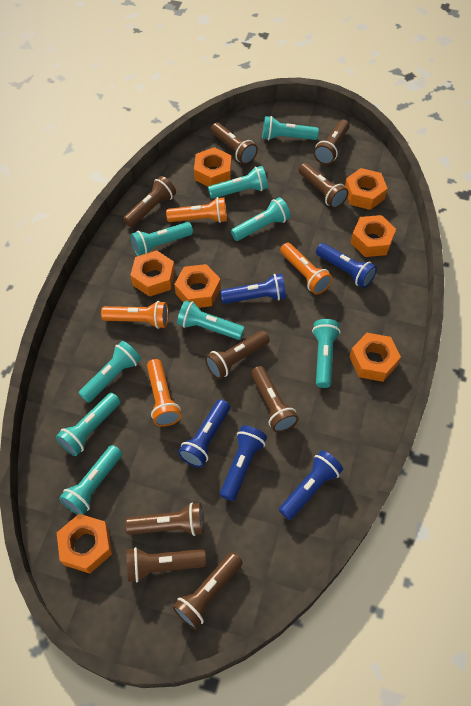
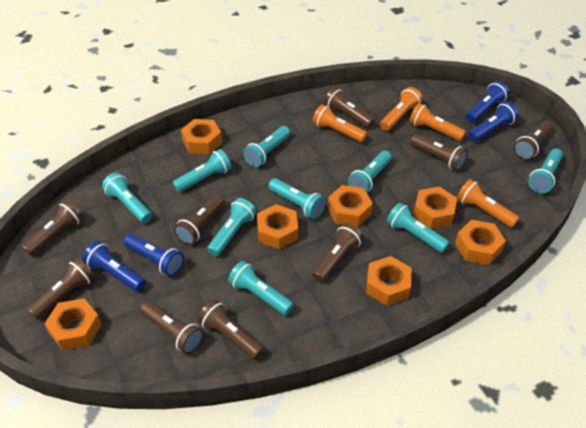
blue flashlight: [178,399,230,468] [220,273,286,304] [220,425,267,501] [279,450,343,520] [316,243,377,288] = 5 -> [82,241,146,292] [124,234,184,277] [466,81,509,123] [468,102,519,142] = 4

